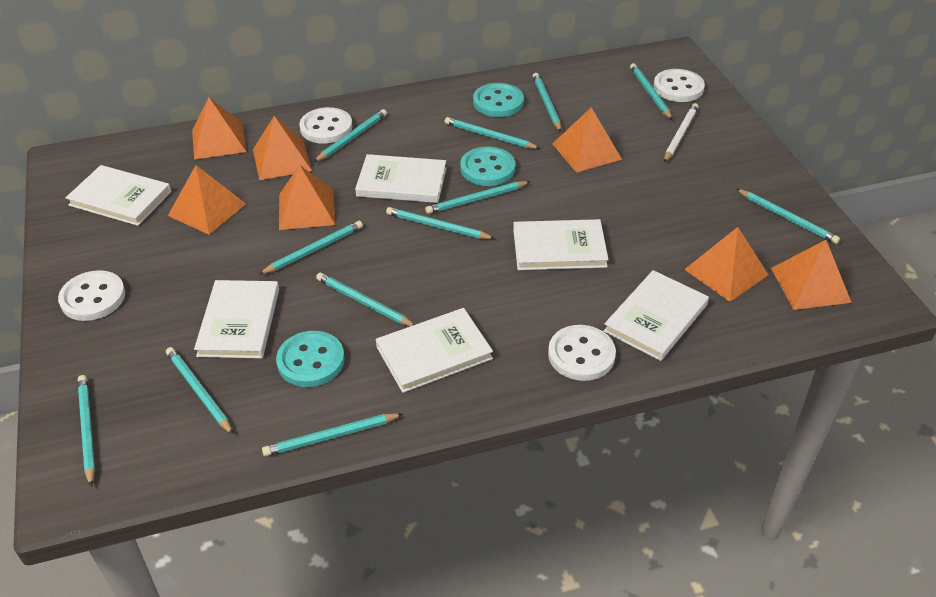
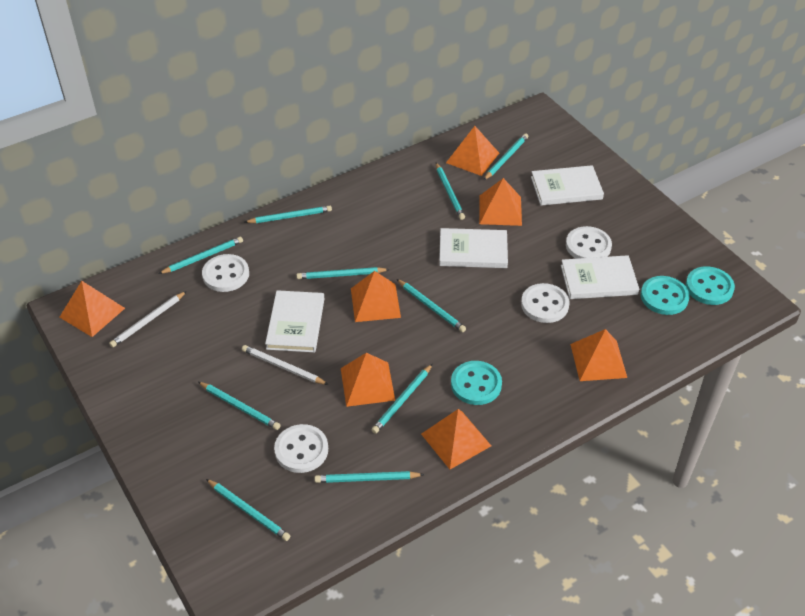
turquoise pencil: [78,375,95,487] [166,347,233,435] [258,221,363,275] [262,413,403,456] [314,109,387,162] [316,273,415,326] [386,207,495,239] [425,181,531,214] [445,117,541,149] [533,73,561,132] [630,63,672,120] [736,189,840,244] = 12 -> [159,237,243,274] [198,382,281,430] [206,479,290,541] [245,206,332,223] [297,267,390,279] [315,471,424,483] [372,364,432,434] [397,279,466,332] [436,163,465,220] [484,133,529,180] = 10
white book: [66,165,171,226] [194,280,279,358] [355,154,446,203] [376,308,493,393] [513,219,609,270] [604,270,709,361] = 6 -> [265,290,324,352] [439,228,508,268] [531,165,604,206] [561,255,639,299] = 4
white pencil: [664,103,699,163] = 1 -> [109,291,187,348] [242,345,328,385] = 2

